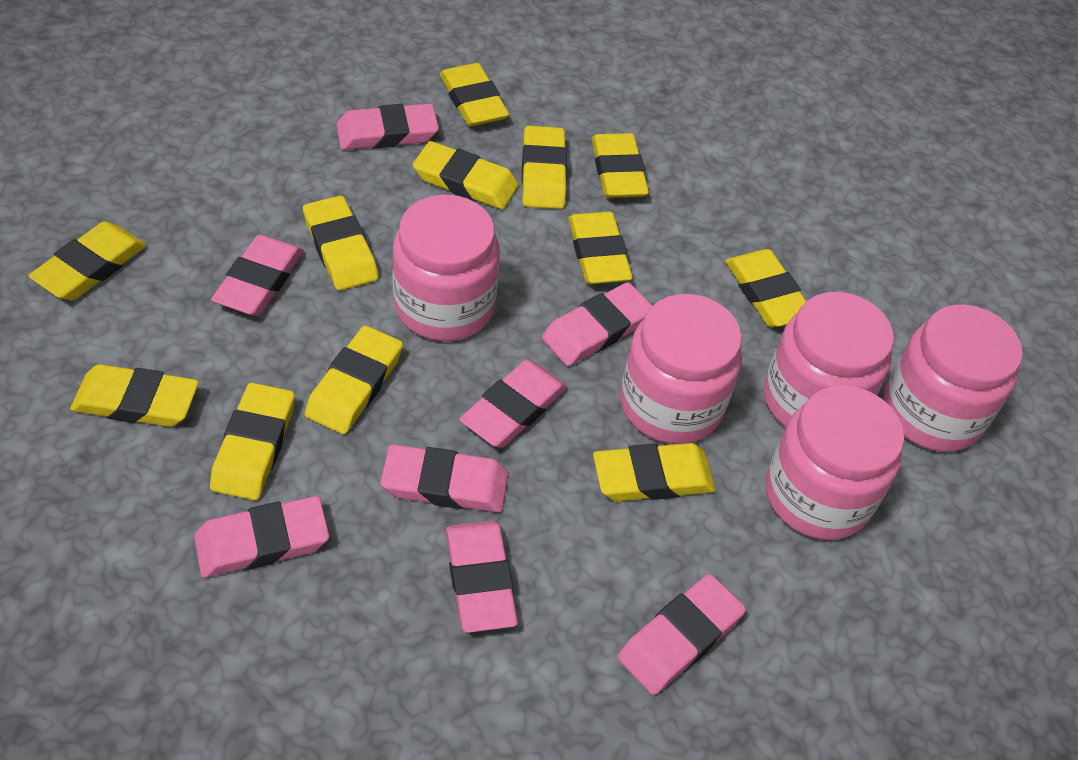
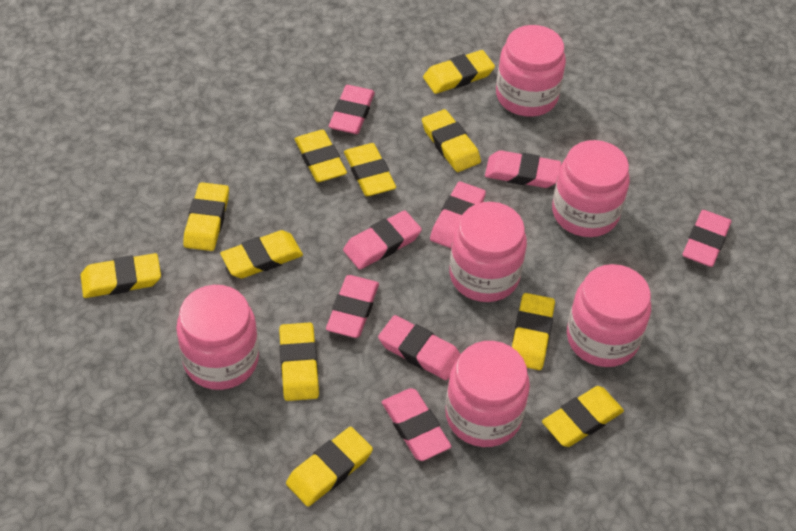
pink jar: [392,195,500,341] [620,294,742,444] [764,292,894,427] [766,385,904,540] [883,304,1023,452] = 5 -> [176,285,259,390] [445,341,530,447] [449,202,527,302] [496,25,566,117] [552,140,630,237] [567,264,651,367] = 6
yellow eraser: [28,221,146,300] [70,364,199,427] [210,383,295,500] [303,196,379,291] [305,326,403,434] [413,141,519,209] [440,63,509,126] [522,126,567,209] [568,212,633,284] [592,133,649,198] [593,443,716,501] [725,249,806,327] = 12 -> [81,253,161,298] [183,182,229,251] [220,230,303,278] [279,323,319,401] [286,427,373,507] [295,130,347,182] [344,143,396,196] [422,109,481,172] [423,50,495,94] [512,293,555,370] [542,386,624,447] = 11

